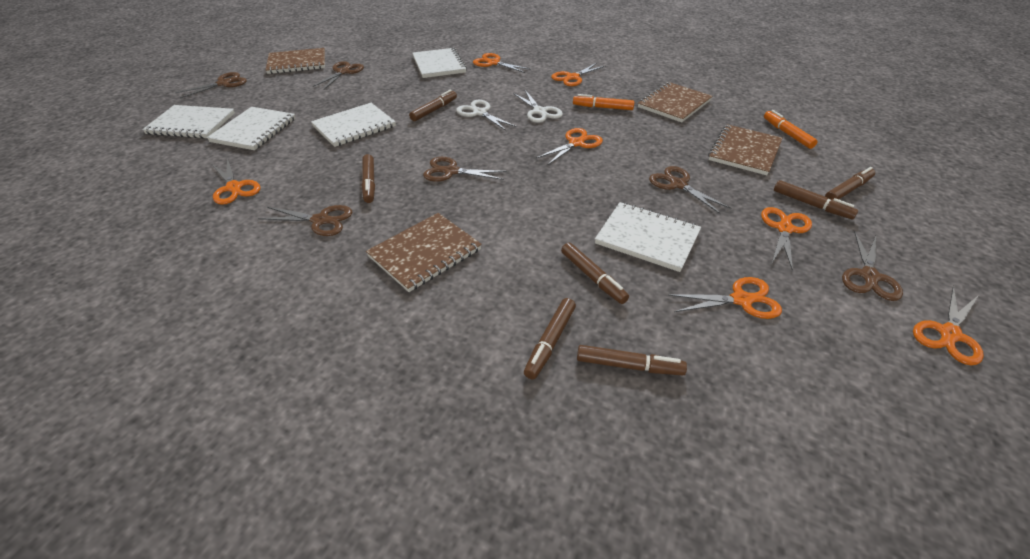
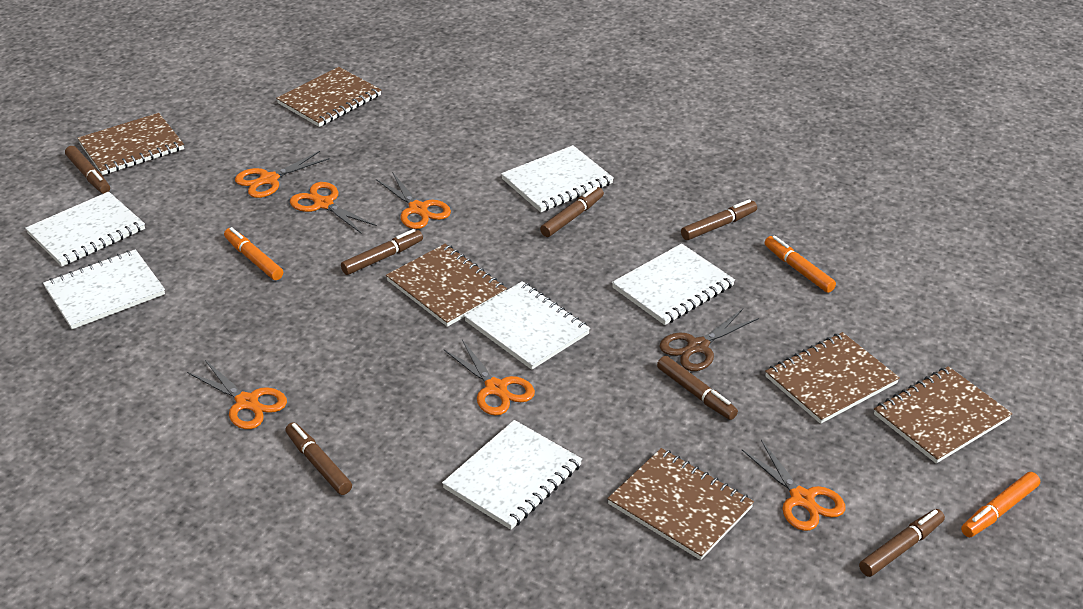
brown notebook: [266,48,325,74] [366,213,482,292] [638,82,713,122] [708,124,783,175] = 4 -> [78,113,184,175] [276,67,381,127] [386,244,507,327] [607,448,754,560] [765,332,900,424] [874,366,1013,464] = 6
brown scissors: [175,72,247,98] [258,205,352,236] [313,61,364,89] [423,157,507,182] [649,166,731,214] [842,232,903,301] = 6 -> [659,309,759,371] = 1
orange marker: [573,94,634,110] [764,110,818,149] = 2 -> [224,227,283,280] [765,236,836,293] [961,472,1040,537] = 3
orange scissors: [212,158,260,205] [473,53,530,73] [536,128,603,165] [551,63,606,86] [668,277,782,319] [761,207,812,270] [913,286,984,365] = 7 -> [187,360,287,429] [235,151,330,198] [290,182,377,234] [376,172,451,229] [444,340,535,416] [742,440,845,531] = 6
white notebook: [142,105,235,139] [207,107,296,150] [311,103,396,147] [412,48,467,78] [595,202,701,272] = 5 -> [25,192,145,266] [43,249,165,329] [442,420,582,530] [464,281,590,370] [501,145,614,212] [612,244,735,325] = 6
white scissors: [456,100,517,131] [513,90,563,123] = 2 -> none = 0

